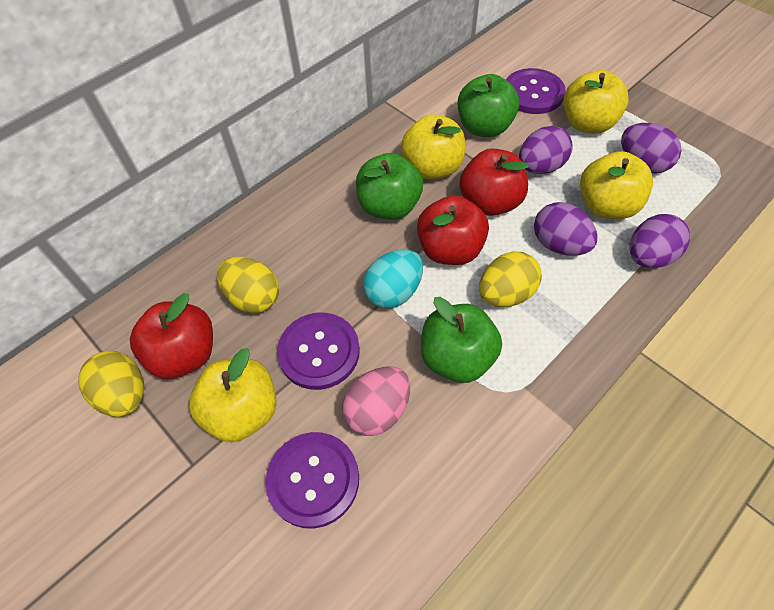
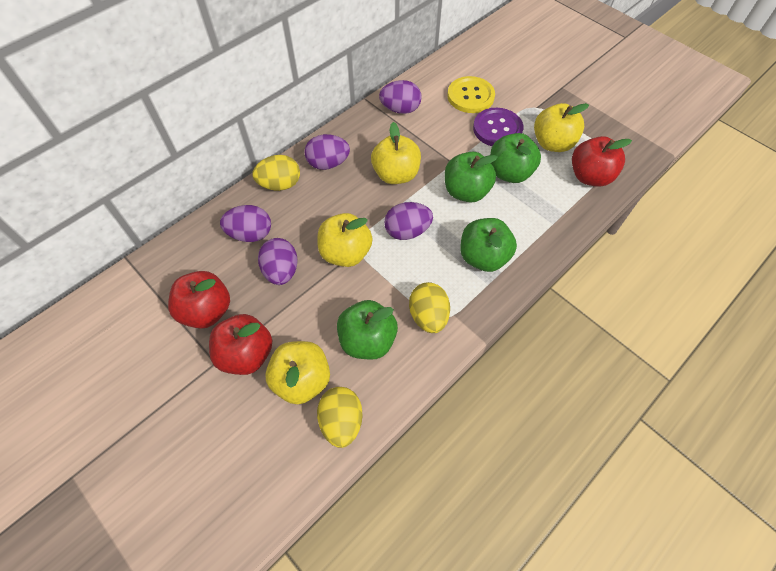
green apple: [356,153,423,220] [421,297,502,383] [458,74,519,137] = 3 -> [337,300,398,360] [445,152,498,202] [460,218,517,272] [490,133,541,183] = 4
pink egg: [342,366,410,436] = 1 -> none = 0
purple button: [266,432,359,529] [277,313,360,390] [506,68,566,114] = 3 -> [473,108,523,146] = 1
purple egg: [519,126,573,174] [534,202,598,256] [621,123,682,174] [630,214,690,268] = 4 -> [220,205,271,242] [258,238,298,285] [304,134,350,170] [379,80,421,114] [384,202,433,240] = 5
turquoise egg: [363,249,423,309] = 1 -> none = 0
yellow button: none = 0 -> [447,76,495,113] = 1

